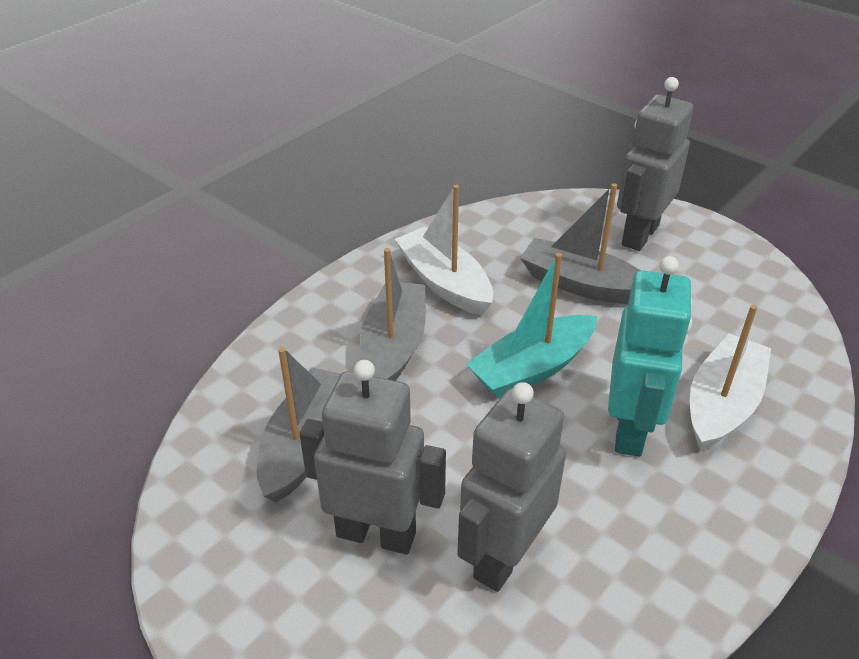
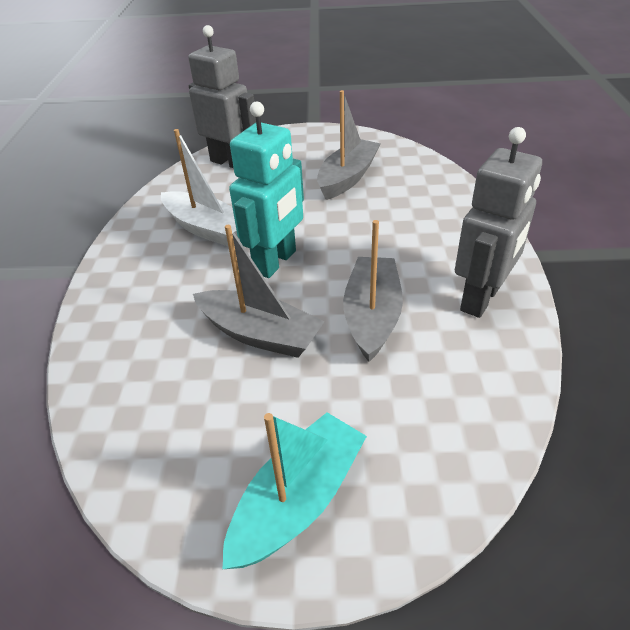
grey robot: [300,360,446,554] [457,382,566,592] [617,77,694,251] = 3 -> [188,25,256,168] [455,127,542,318] = 2
white boat: [395,185,493,316] [690,305,771,451] = 2 -> [161,129,239,246] = 1

